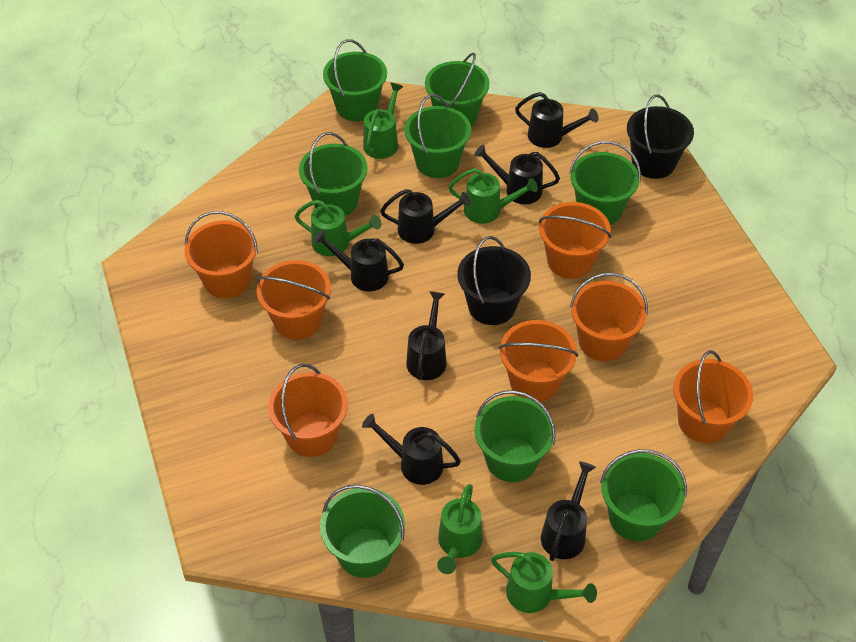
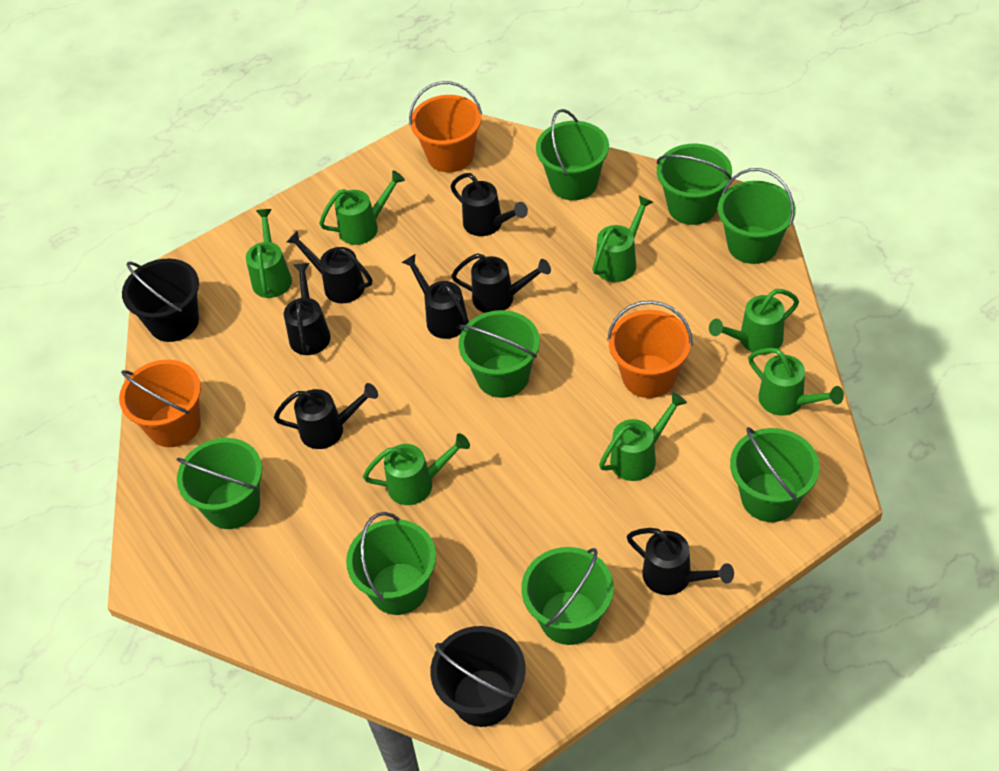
green watering can: [295,200,381,256] [363,83,404,159] [437,484,483,574] [448,168,538,224] [491,552,597,613] = 5 -> [246,209,292,298] [319,170,405,245] [363,433,470,505] [592,196,653,282] [599,392,687,481] [709,289,799,354] [748,348,844,416] = 7
orange bucket: [185,211,258,298] [256,260,331,340] [268,364,348,457] [498,320,578,402] [539,202,611,279] [570,273,648,361] [673,350,753,443] = 7 -> [119,360,201,447] [409,81,482,172] [607,301,693,398] = 3

